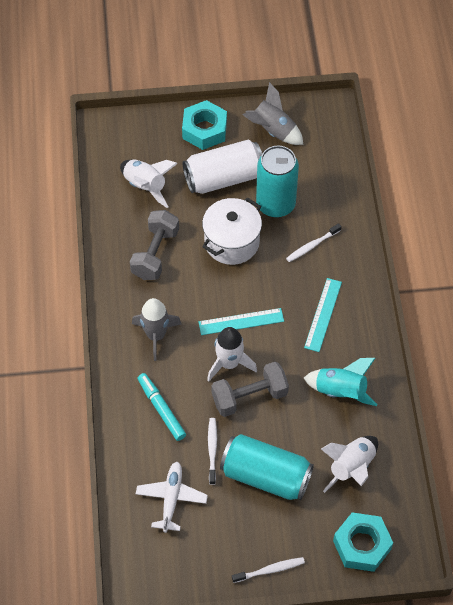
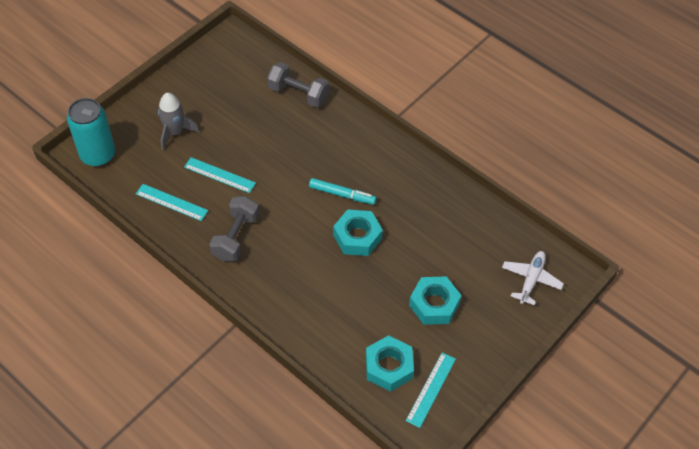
grey rocket: [132,298,182,361] [243,82,303,145] = 2 -> [158,93,200,150] = 1
turquoise can: [220,434,314,500] [256,146,299,217] = 2 -> [67,98,115,166] = 1
turquoise nut: [182,100,227,150] [333,512,393,572] = 2 -> [333,210,383,256] [366,335,414,392] [409,276,461,325] = 3
turquoise rocket: [304,358,378,406] = 1 -> none = 0
turquoise ruler: [198,308,284,335] [304,278,342,352] = 2 -> [136,184,208,221] [184,157,256,193] [406,352,456,428] = 3
white can: [183,140,262,194] = 1 -> none = 0
white pot: [202,197,262,265] = 1 -> none = 0
white rocket: [120,159,178,208] [207,327,257,381] [321,436,378,493] = 3 -> none = 0
white toothbrush: [208,418,217,485] [232,557,305,583] [286,223,342,262] = 3 -> none = 0

